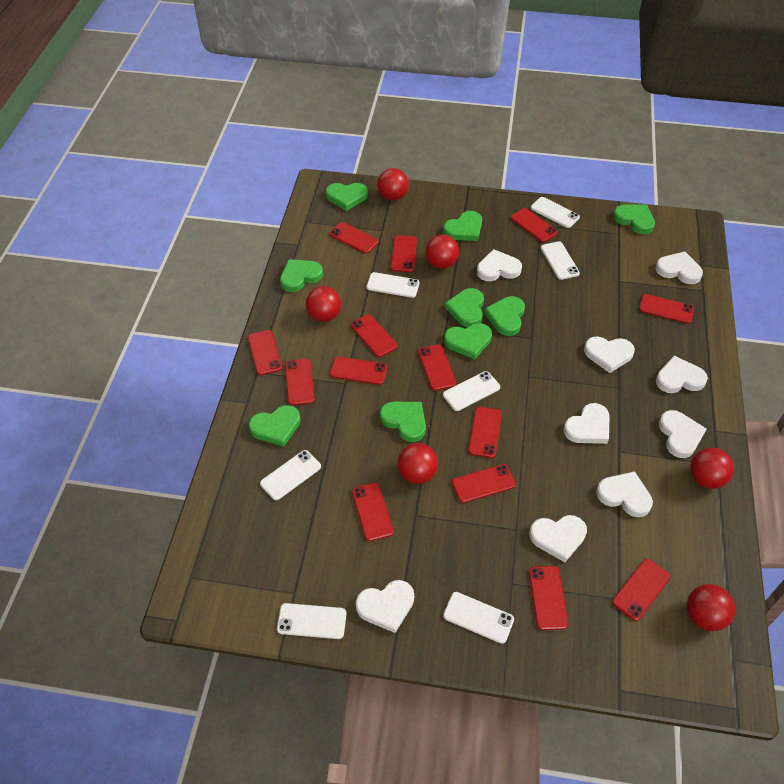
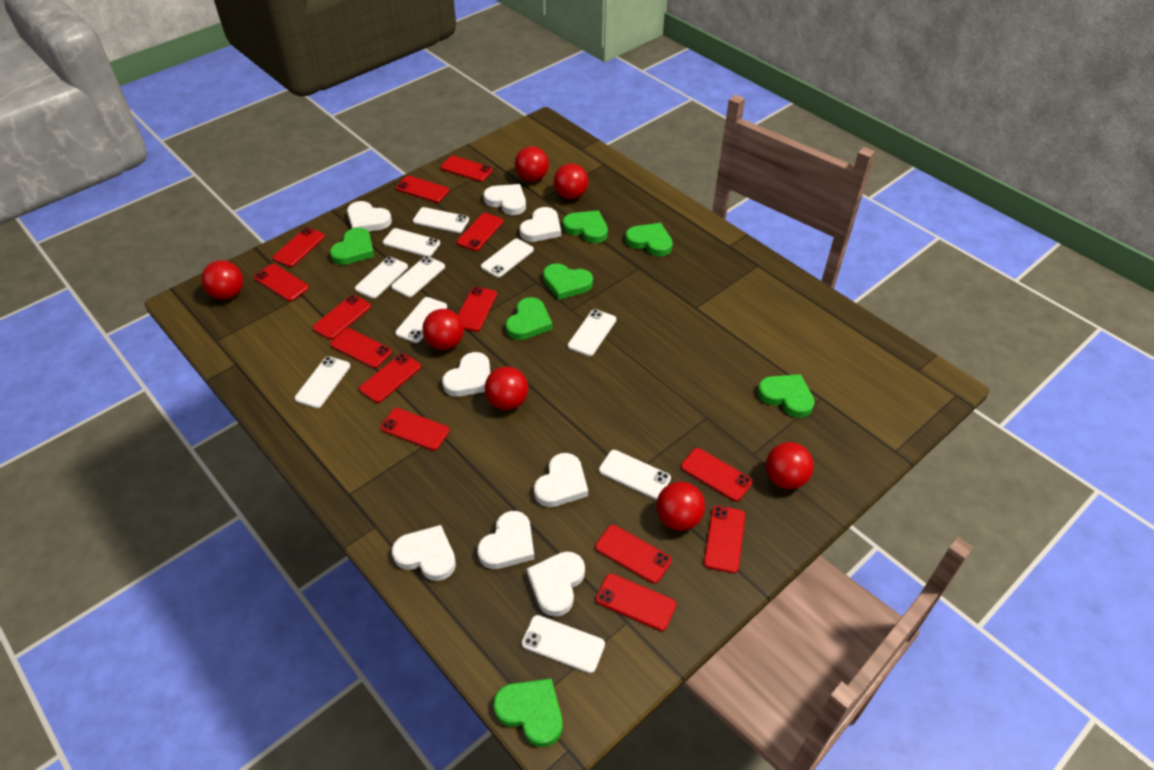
green heart: [249,405,301,447] [280,259,323,292] [326,183,368,211] [380,402,426,442] [443,211,482,241] [444,323,492,359] [445,288,484,327] [484,296,525,336] [613,205,655,234] = 9 -> [330,228,374,265] [493,678,562,747] [506,297,553,340] [543,263,593,300] [563,210,608,243] [625,223,673,256] [758,374,815,418] = 7
red ball: [306,286,341,322] [377,168,409,201] [397,443,438,484] [425,235,459,269] [687,584,735,631] [690,448,734,489] = 6 -> [201,260,243,300] [422,309,464,350] [485,366,528,410] [515,146,549,182] [554,163,588,199] [656,482,705,531] [766,442,814,489] = 7
white heart: [356,580,414,633] [477,249,522,281] [529,515,587,562] [563,403,610,444] [584,336,635,373] [596,471,653,517] [656,252,703,284] [656,356,708,393] [659,410,706,458] = 9 -> [347,201,392,232] [392,525,456,581] [442,352,490,397] [477,511,535,569] [483,184,526,215] [520,207,561,242] [527,552,585,617] [534,453,588,507] = 8
white phone: [260,450,321,500] [277,603,347,639] [366,272,420,298] [443,371,500,411] [443,592,514,644] [531,197,580,228] [541,241,580,280] = 7 -> [295,356,350,408] [355,257,408,299] [383,228,440,257] [391,256,445,297] [395,297,447,343] [413,207,469,233] [481,239,534,278] [522,615,605,673] [568,309,616,356] [599,450,671,499] = 10

